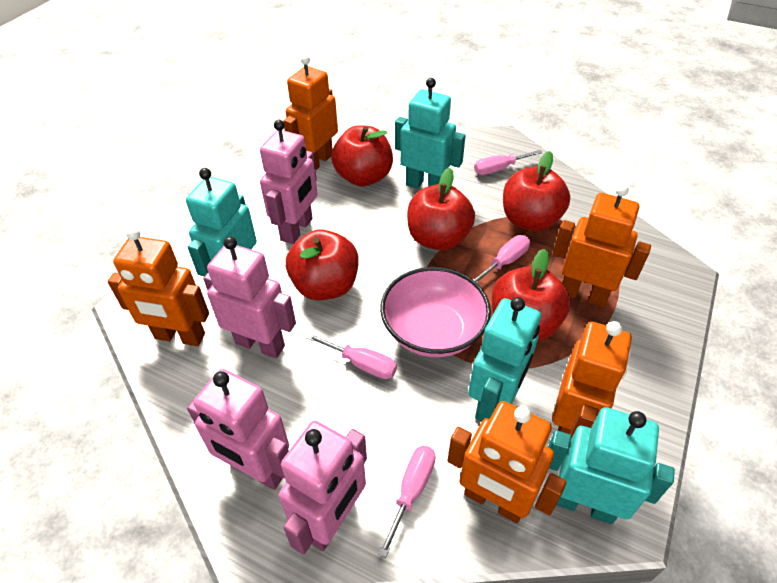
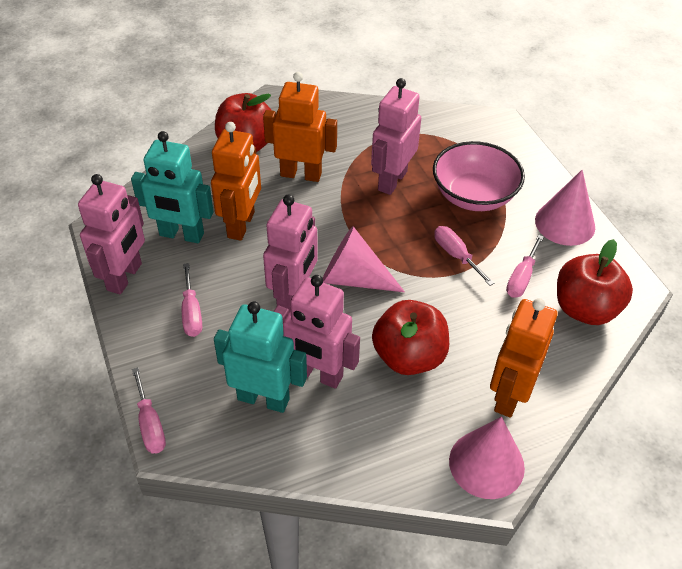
orange robot: [108,228,209,346] [283,55,338,170] [447,401,566,523] [552,321,632,439] [553,184,651,307] = 5 -> [211,122,261,241] [263,72,337,182] [490,298,557,418] = 3
pink cone: none = 0 -> [323,226,405,292] [449,417,525,499] [535,170,595,246] = 3
red apple: [286,229,359,300] [331,125,393,187] [407,168,475,250] [492,249,571,341] [503,151,570,231] = 5 -> [215,93,272,152] [372,300,449,375] [557,239,633,325] = 3
turquoise robot: [186,168,257,276] [395,78,466,189] [468,297,541,421] [548,407,675,524] = 4 -> [131,131,214,243] [214,301,307,413] = 2

